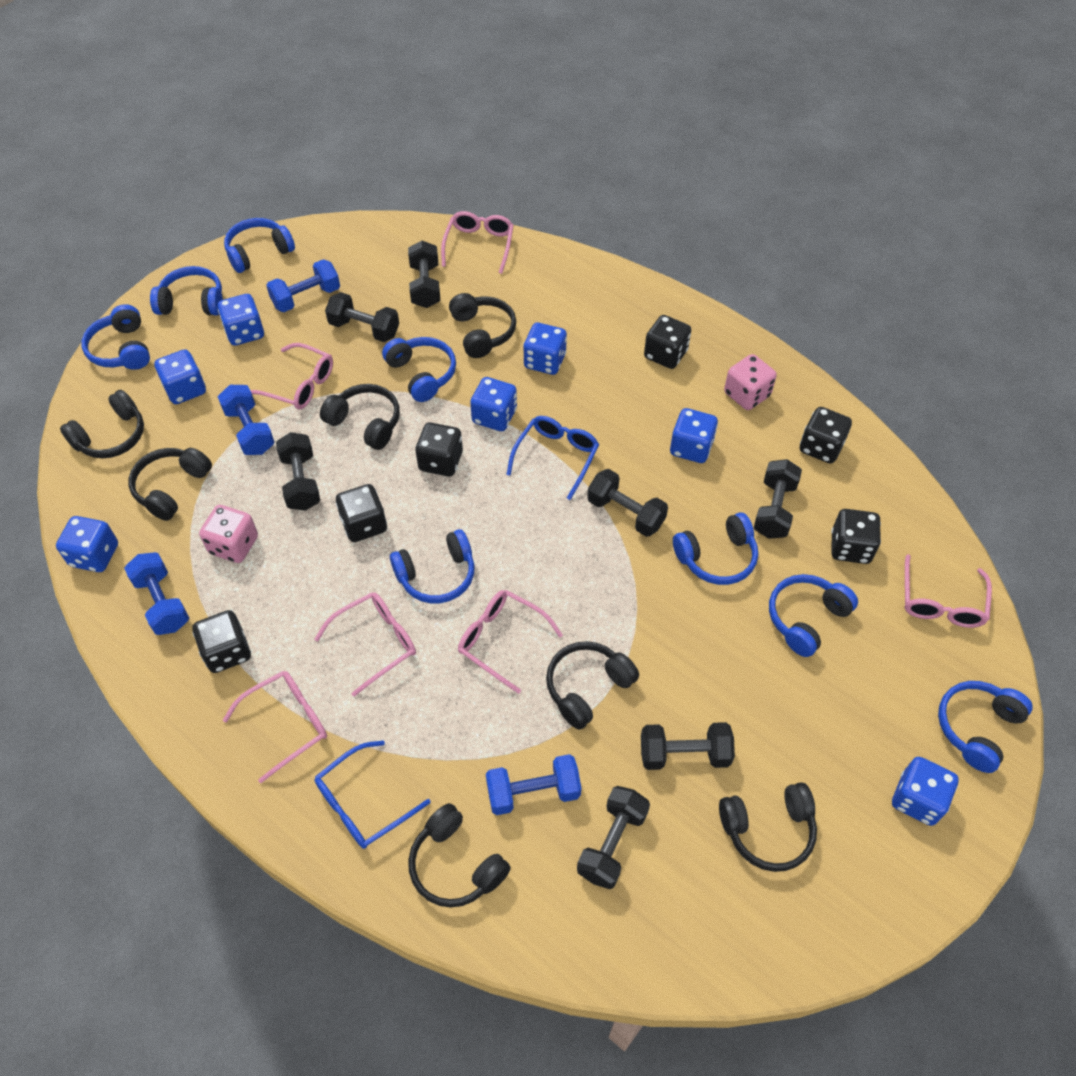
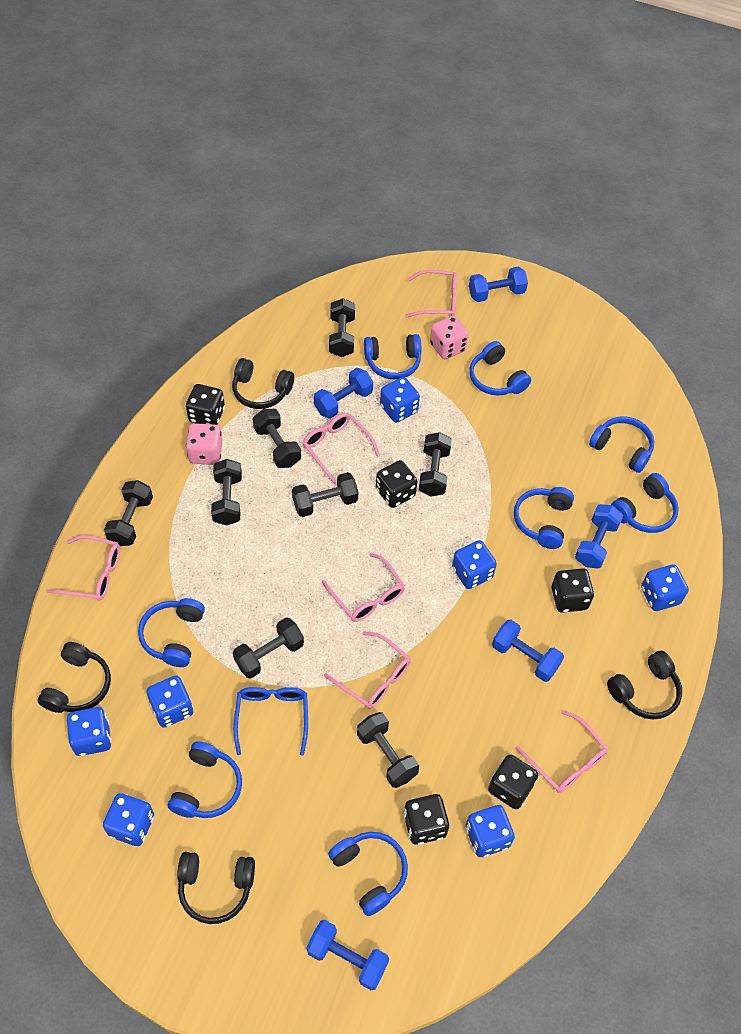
black dice: [193,610,251,673] [336,484,387,542] [415,422,463,477] [644,315,691,369] [800,407,852,464] [831,509,881,564] = 6 -> [186,384,225,425] [376,460,417,508] [403,794,449,845] [488,754,538,809] [552,568,594,613] = 5
black dumbbell: [276,432,320,511] [325,292,399,342] [408,241,440,308] [577,786,650,889] [587,469,668,537] [641,722,735,770] [754,459,802,539] = 7 -> [104,480,153,546] [211,459,242,525] [233,617,304,679] [253,409,301,468] [292,472,358,517] [329,298,355,357] [357,712,419,788] [419,432,452,497] = 8
black headphones: [60,390,144,458] [128,448,212,521] [320,384,400,450] [408,803,511,908] [449,293,516,358] [546,641,639,730] [719,782,817,872] = 7 -> [38,642,111,713] [177,852,255,924] [232,358,294,409] [607,651,682,719] = 4
blue dumbbell: [124,552,189,635] [218,385,275,455] [266,259,340,312] [486,754,581,815] = 4 -> [306,920,389,990] [314,368,373,419] [469,266,528,302] [492,620,564,682] [575,504,623,569] = 5
blue glasses: [315,740,430,849] [506,416,599,500] = 2 -> [234,687,308,756] = 1

